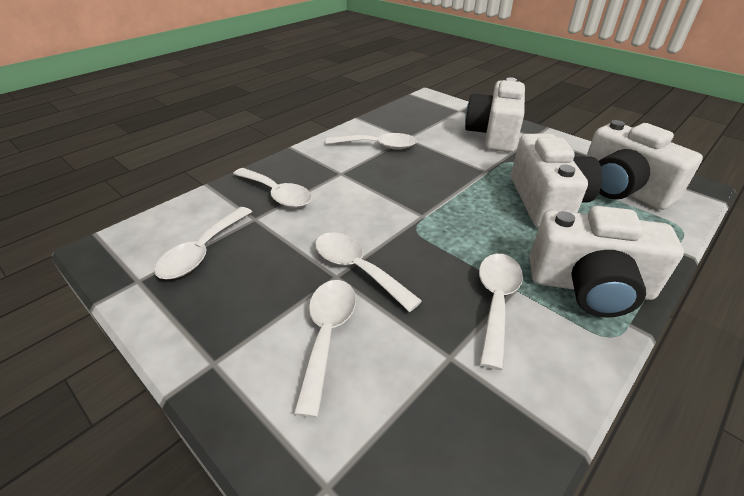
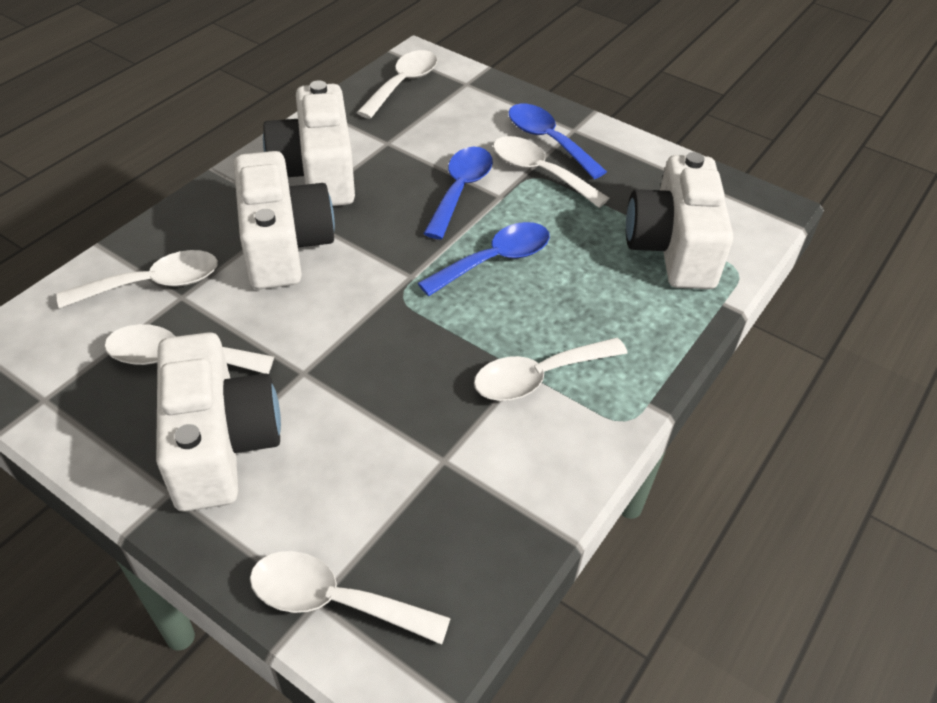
blue spoon: none = 0 -> [418,222,550,296] [423,147,493,240] [508,104,607,179] = 3

